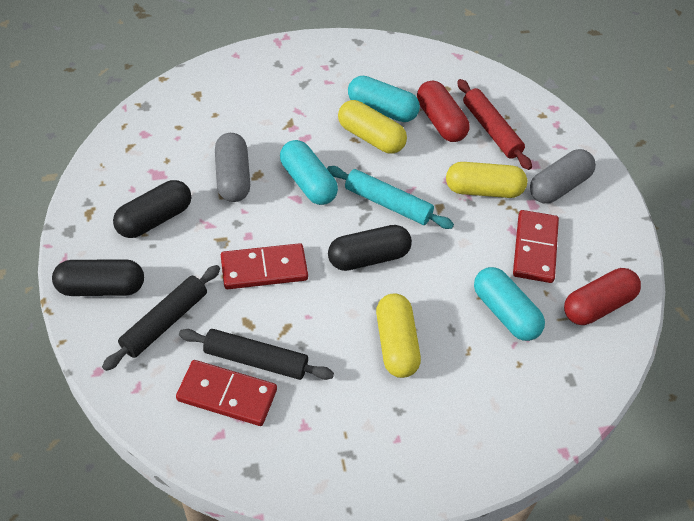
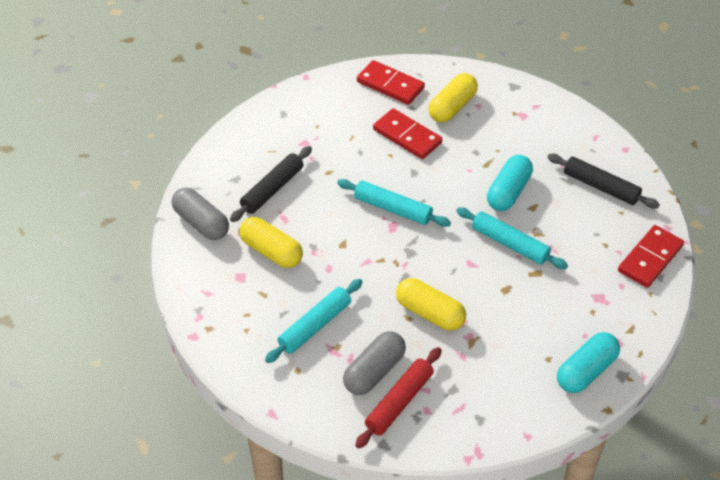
black capsule: [52,259,144,296] [113,180,191,238] [328,225,412,271] = 3 -> none = 0
red capsule: [417,80,470,142] [564,268,641,325] = 2 -> none = 0
turquoise capsule: [280,140,338,205] [348,76,420,122] [474,267,545,341] = 3 -> [487,155,533,211] [557,332,620,393] = 2
turquoise rolling pin: [327,166,454,229] = 1 -> [265,279,362,363] [337,179,451,227] [456,207,568,269] = 3

